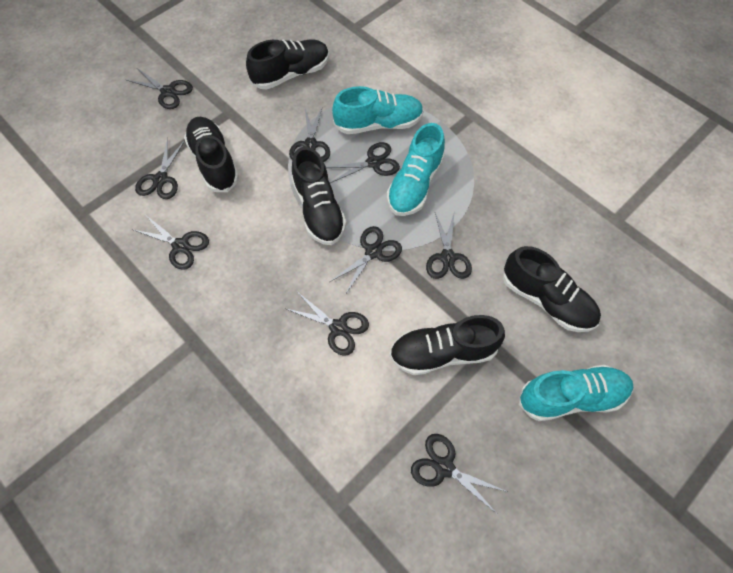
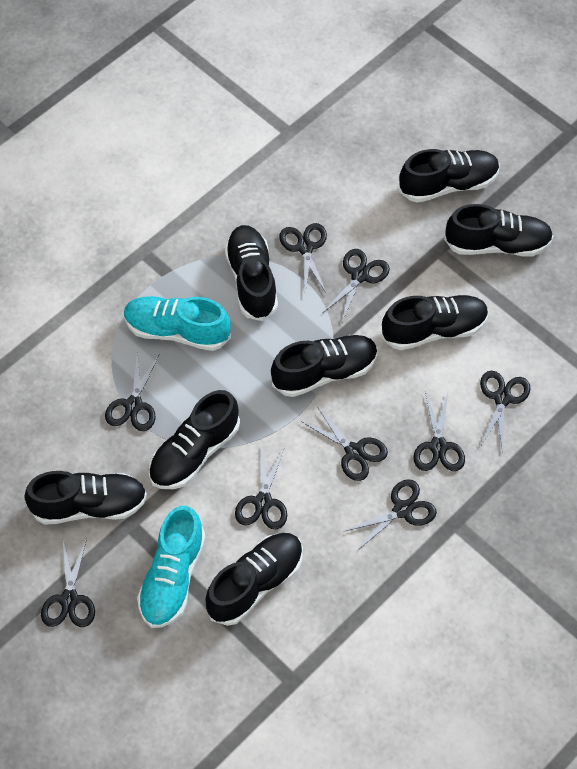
black shoe: [184,117,239,192] [246,39,329,89] [292,147,346,245] [389,315,505,375] [503,246,601,332] = 5 -> [24,471,147,525] [149,390,240,489] [205,533,303,626] [224,225,278,321] [271,335,378,397] [382,295,489,350] [399,149,500,203] [444,204,553,257] = 8
turquoise shoe: [332,86,424,134] [387,123,445,216] [519,365,634,421] = 3 -> [124,296,231,351] [137,506,206,628] = 2

